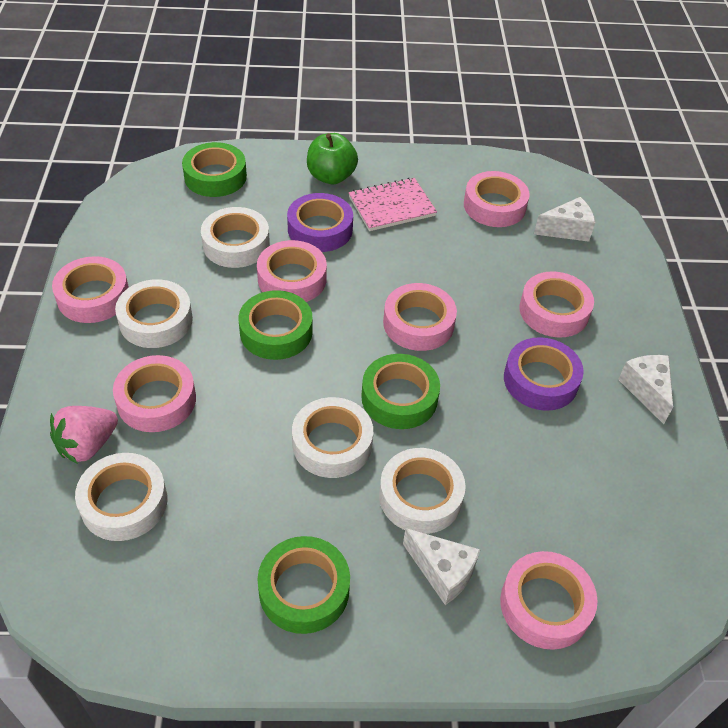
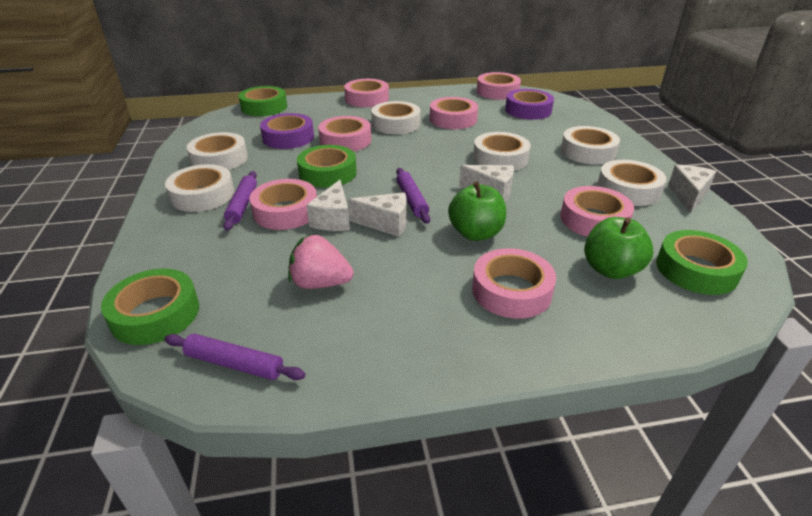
green apple: [307,133,358,184] = 1 -> [448,181,506,241] [584,217,653,279] = 2
pink notebook: [349,177,437,231] = 1 -> none = 0
purple rolling pin: none = 0 -> [164,334,305,380] [223,171,257,231] [396,168,430,224] = 3
white cheese: [403,528,480,605] [534,197,595,242] [618,355,673,424] = 3 -> [307,180,350,231] [348,192,406,237] [459,165,514,202] [668,165,716,213] = 4
white tape: [75,453,168,541] [115,279,193,348] [201,207,270,268] [292,397,373,478] [379,448,466,534] = 5 -> [165,164,234,212] [187,132,248,170] [371,101,420,134] [473,132,531,171] [561,126,620,165] [597,160,666,206] = 6

